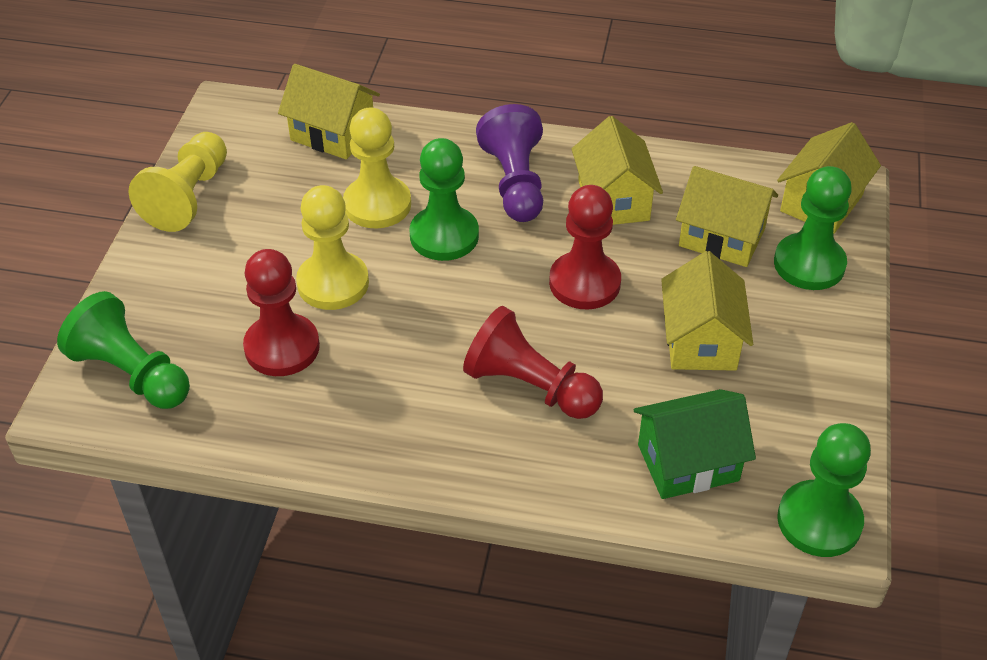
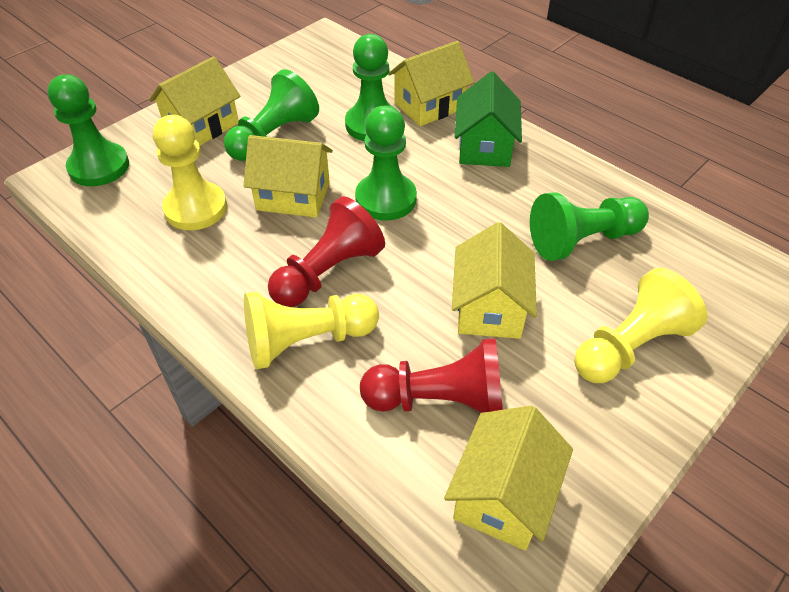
green pawn: [57,291,190,409] [410,138,479,261] [774,166,852,290] [777,423,871,557] = 4 -> [47,74,129,186] [224,69,319,161] [345,34,393,141] [355,106,417,221] [530,192,649,261] = 5
purple pawn: [476,104,543,222] = 1 -> none = 0
red pawn: [243,249,320,376] [463,306,603,419] [549,185,621,310] = 3 -> [268,196,385,307] [360,338,503,413] = 2

